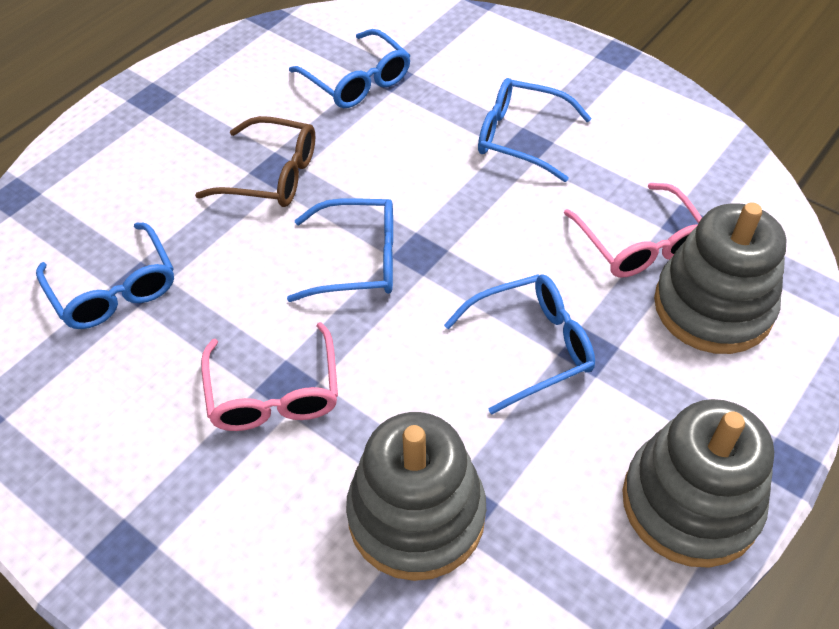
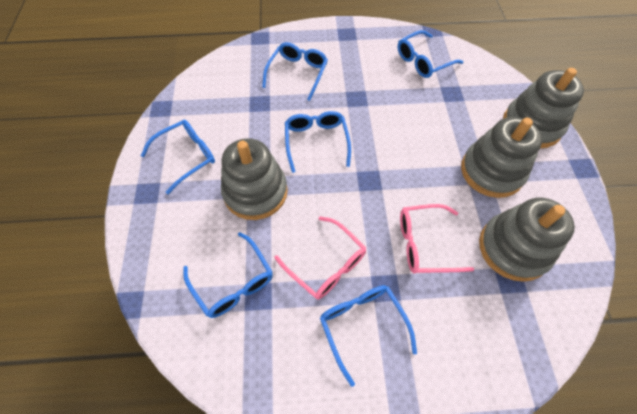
blue glasses: [36,222,174,329] [287,198,393,302] [289,29,411,108] [444,274,595,414] [478,78,592,182] = 5 -> [140,120,215,194] [183,232,273,318] [262,42,328,101] [285,111,351,173] [320,285,417,387] [398,30,463,78] = 6
brown glasses: [195,116,315,207] = 1 -> none = 0
grey stacking toy: [346,412,486,581] [623,399,774,568] [654,202,787,354] = 3 -> [221,138,288,220] [461,117,542,198] [479,197,575,282] [503,68,584,148] = 4

